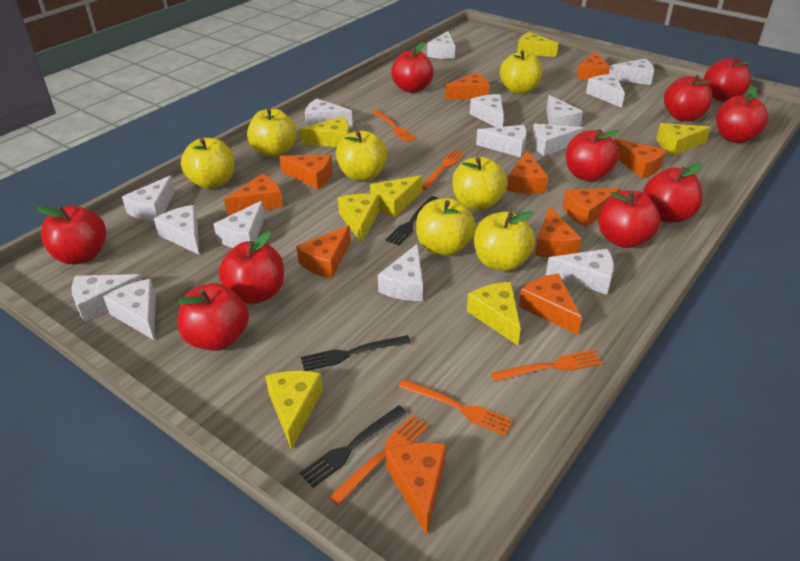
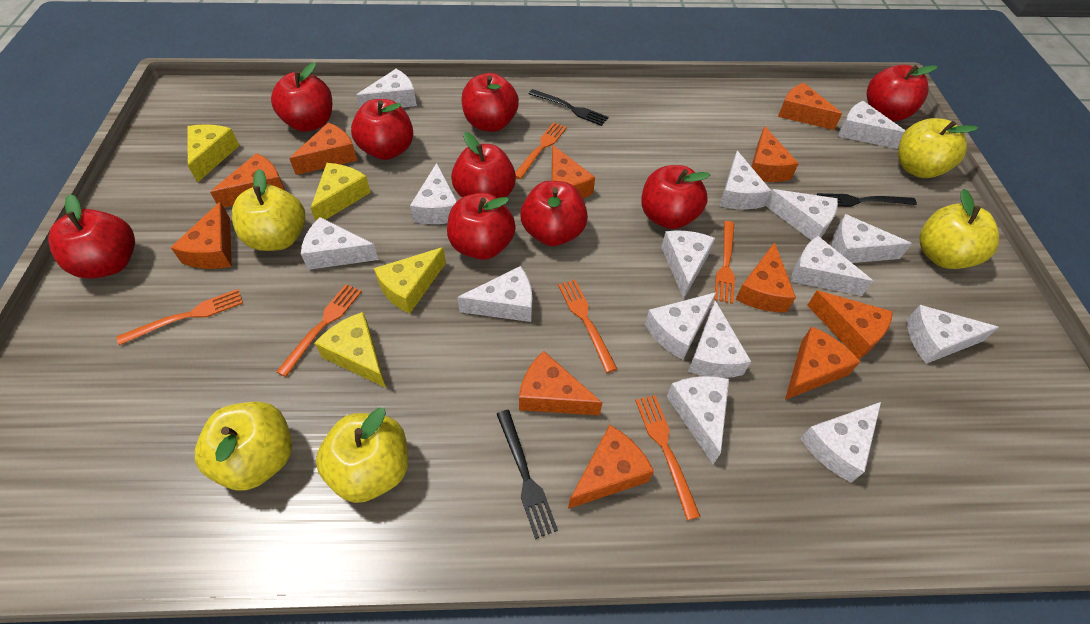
orange fork: [329,415,429,505] [372,110,417,143] [399,379,513,436] [422,150,465,190] [491,350,602,382] = 5 -> [117,289,243,345] [276,284,362,377] [515,122,567,179] [558,280,617,373] [635,395,700,520] [714,221,735,304] = 6
red apple: [37,206,106,264] [177,283,249,351] [219,231,284,304] [391,42,434,93] [566,129,620,181] [598,191,660,248] [643,163,703,223] [664,75,712,121] [704,57,752,102] [716,86,769,143] = 10 -> [48,194,135,279] [271,62,332,132] [351,99,413,160] [447,193,516,260] [451,132,516,198] [462,73,519,132] [520,181,588,246] [641,165,710,229] [867,65,938,121] = 9
yellow apple: [181,138,234,189] [247,108,297,157] [336,130,387,181] [416,198,475,256] [452,157,507,210] [474,211,535,271] [500,50,543,94] = 7 -> [195,402,292,490] [232,169,305,251] [316,408,408,503] [898,118,978,178] [920,189,999,269] = 5
yellow cheese: [265,371,323,450] [300,117,349,147] [338,194,379,243] [370,175,422,218] [467,282,521,345] [517,32,558,57] [656,123,711,156] = 7 -> [188,124,240,183] [310,163,371,221] [314,312,386,388] [374,247,446,314] = 4

